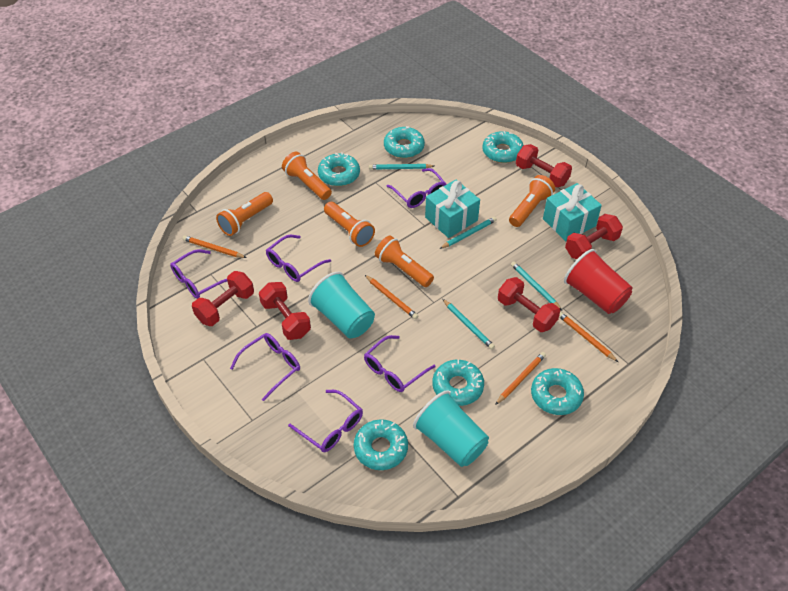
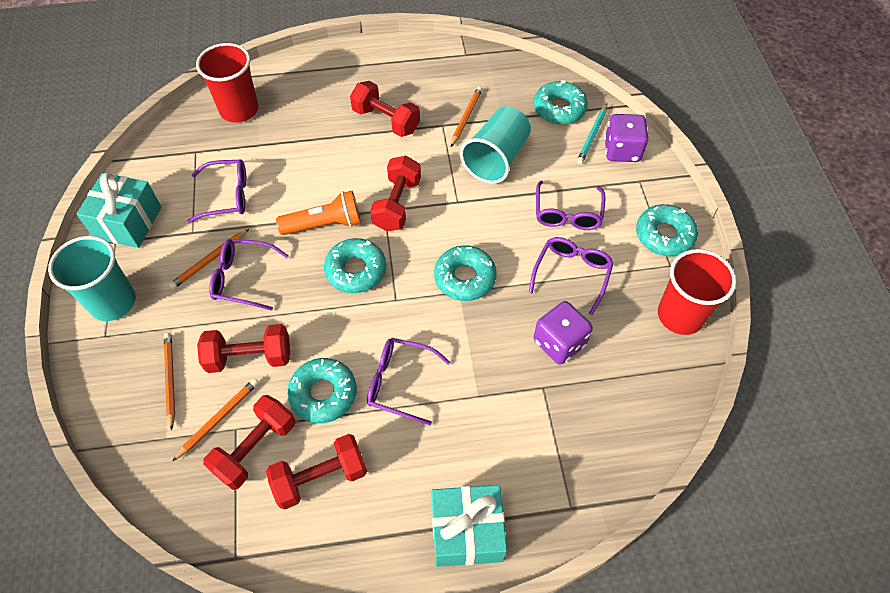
orange flashlight: [216,192,273,236] [282,152,332,200] [324,202,375,247] [375,236,434,287] [509,175,555,227] = 5 -> [276,191,361,235] = 1
purple dice: none = 0 -> [534,301,593,365] [604,114,648,162] = 2
purple glasses: [170,249,228,299] [230,333,300,401] [266,235,331,282] [288,390,363,452] [364,335,436,392] [386,168,447,208] = 6 -> [188,159,246,223] [209,239,289,311] [367,338,450,425] [529,237,614,315] [536,181,605,230] = 5
red cup: [564,249,633,314] = 1 -> [196,43,258,123] [658,249,736,335] = 2
turquoise donut: [318,152,360,186] [354,419,408,470] [384,126,425,158] [433,360,484,406] [482,131,523,163] [531,368,584,415] = 6 -> [287,358,357,423] [324,238,386,293] [434,245,497,301] [534,80,588,124] [636,204,698,257] = 5
turquoise pencil: [369,164,434,170] [440,217,497,249] [442,299,495,350] [511,261,562,310] = 4 -> [577,104,607,164] = 1

